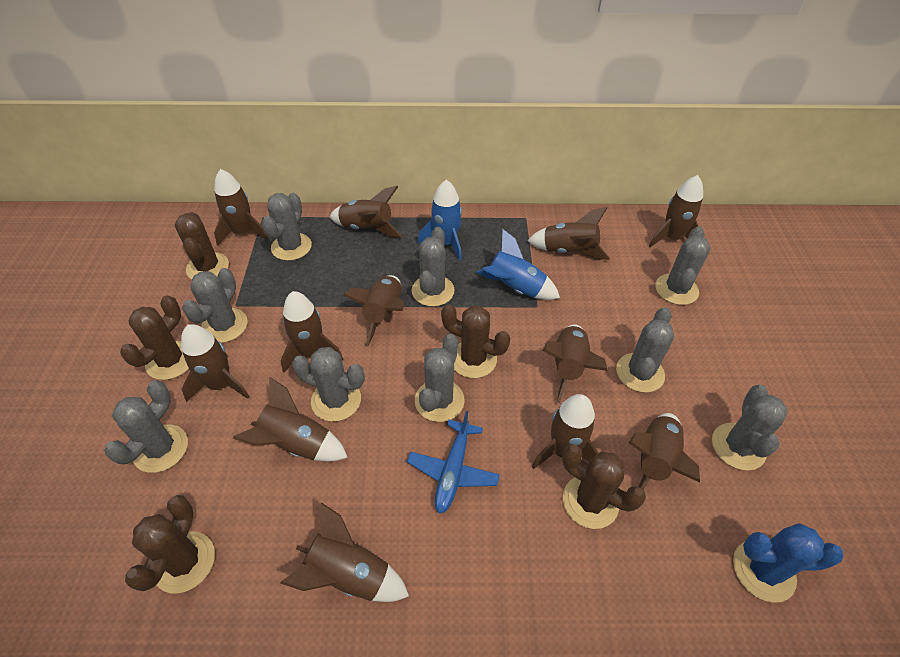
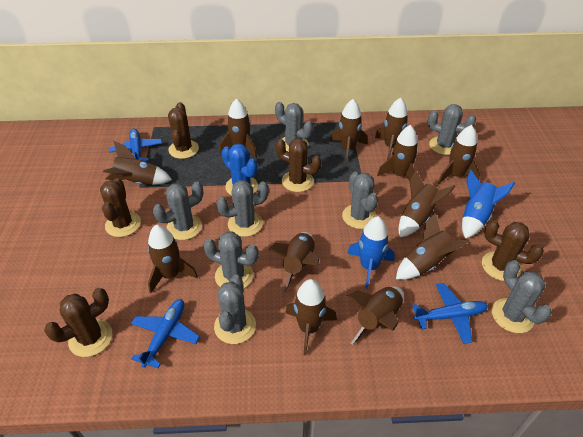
blue plane: [407,411,500,514] = 1 -> [109,129,162,161] [131,299,200,368] [412,283,488,344] = 3
grey cactus: [104,380,188,473] [182,268,248,343] [262,193,312,261] [292,347,365,422] [412,227,455,307] [415,334,465,422] [616,307,674,393] [655,226,710,305] [712,385,788,471] = 9 -> [153,181,203,240] [203,231,259,289] [214,274,256,344] [216,180,269,237] [275,102,313,152] [342,172,378,229] [428,104,476,155] [492,260,552,333] = 8

